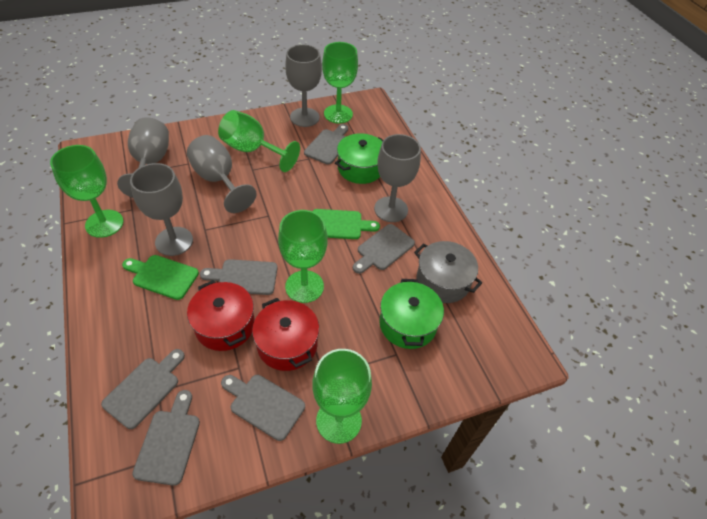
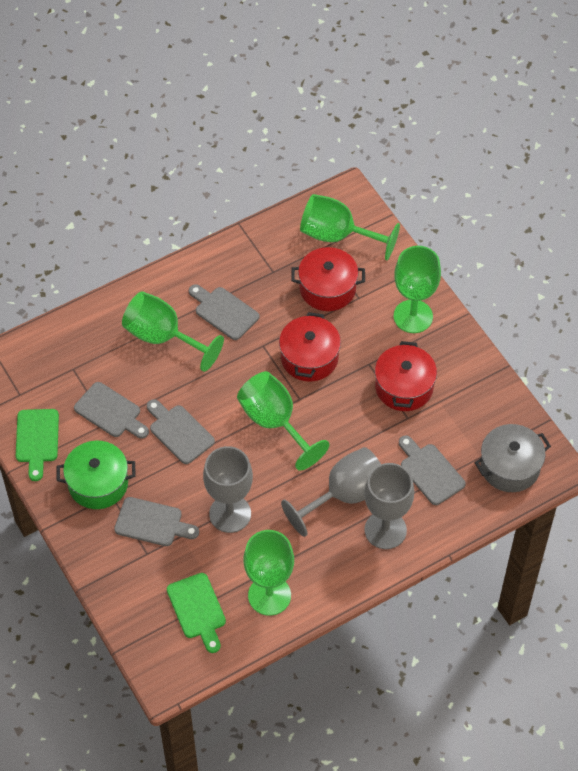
green pot: [335,133,383,184] [379,279,444,349] = 2 -> [57,441,136,509] = 1
grey cutting board: [101,349,185,429] [132,390,200,486] [200,259,278,295] [221,375,305,441] [304,124,348,165] [353,224,415,274] = 6 -> [74,382,149,439] [114,497,199,546] [147,399,215,464] [189,284,259,340] [399,436,466,505] = 5
grey goblet: [117,117,169,198] [130,163,193,256] [187,135,257,213] [285,45,322,127] [374,134,421,222] = 5 -> [203,446,253,533] [281,447,381,537] [364,463,414,549] = 3
red pot: [187,280,255,351] [252,298,319,371] = 2 -> [279,312,341,382] [291,247,365,311] [375,341,437,411] = 3

